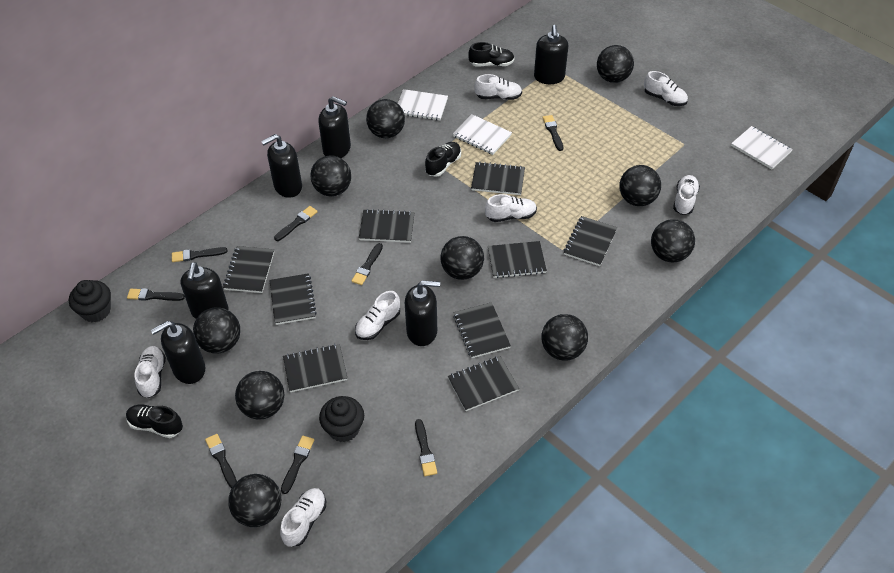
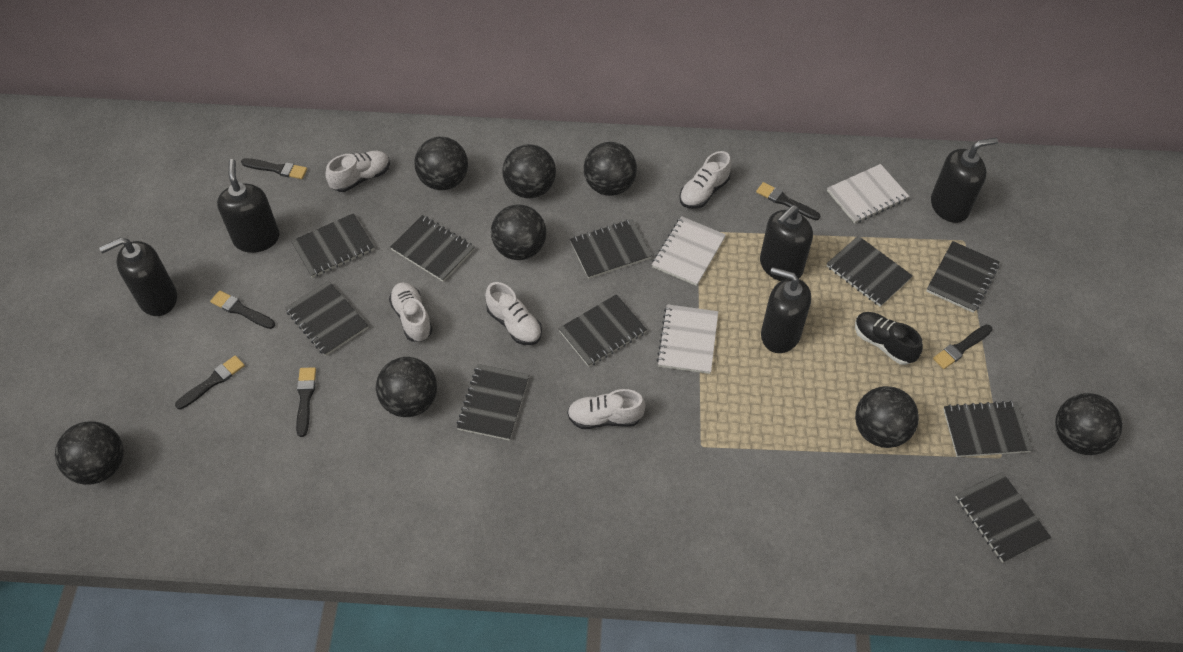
black ball: [193,307,240,354] [228,474,281,527] [235,371,285,420] [310,155,351,196] [366,99,405,138] [440,236,484,280] [541,314,588,361] [597,45,634,83] [619,165,661,206] [651,219,695,262] = 10 -> [55,421,124,485] [376,357,437,417] [414,137,468,190] [491,204,546,260] [502,144,556,198] [584,142,637,196] [855,386,919,448] [1055,393,1123,455] = 8
black brush: [127,288,185,301] [172,247,228,262] [205,434,237,488] [274,206,317,241] [281,436,314,494] [352,243,383,285] [415,419,437,476] [543,115,563,151] = 8 -> [175,355,245,409] [210,290,275,329] [241,158,307,179] [296,367,316,437] [756,182,820,220] [933,324,993,369] = 6
black cupcake: [69,280,111,322] [319,396,364,442] = 2 -> none = 0
black notebook: [223,246,274,293] [269,273,317,325] [283,344,347,392] [359,209,415,243] [448,356,519,411] [453,302,511,358] [471,162,525,195] [488,241,547,278] [564,216,617,266] = 9 -> [285,281,368,356] [291,213,375,278] [390,215,475,282] [456,364,529,441] [558,294,647,367] [570,219,652,279] [827,236,913,307] [926,241,1000,313] [943,400,1033,457] [956,472,1051,563] = 10
black shoe: [126,405,183,438] [425,142,461,177] [468,42,515,66] = 3 -> [855,312,923,365] = 1
black soap dispenser: [151,321,205,384] [180,262,229,319] [261,134,302,198] [318,96,351,158] [405,281,440,346] [534,25,568,84] = 6 -> [99,237,177,316] [217,159,279,253] [760,205,813,281] [761,267,811,353] [931,138,998,223] = 5
white shoe: [135,346,166,398] [280,488,326,547] [355,291,400,340] [474,74,522,100] [485,194,537,222] [644,71,688,106] [673,175,700,215] = 7 -> [325,151,390,192] [389,282,433,342] [485,282,542,345] [567,389,645,429] [679,151,731,209] = 5

